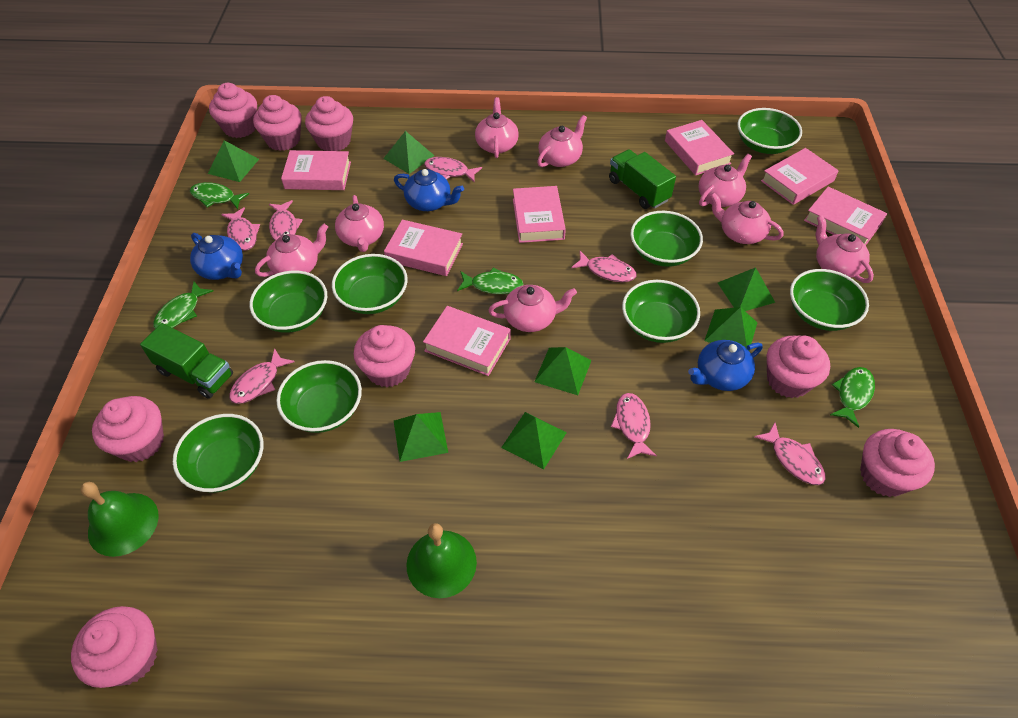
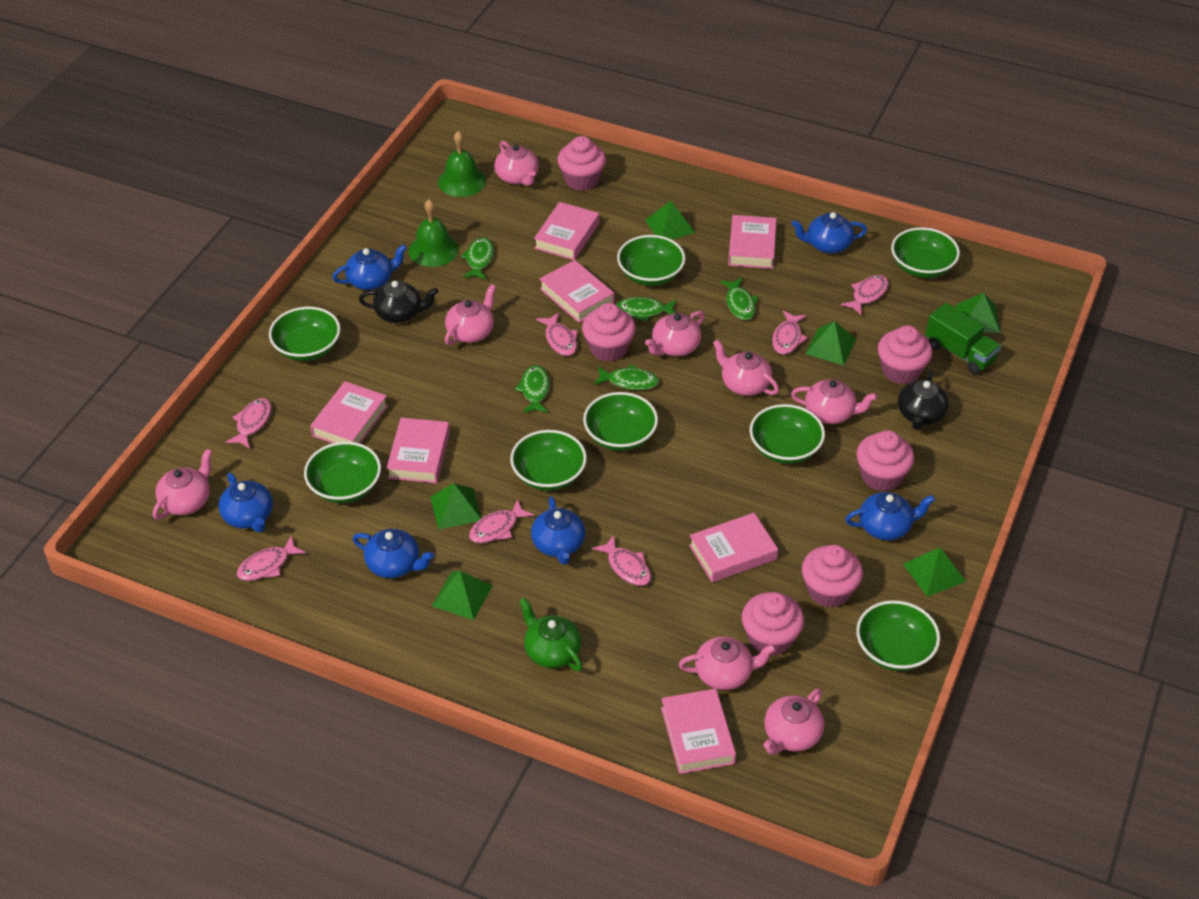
black teapot: none = 0 -> [359,280,438,323] [898,371,949,430] = 2
blue teapot: [190,233,243,280] [394,169,464,211] [688,340,763,391] = 3 -> [218,473,273,532] [332,244,407,290] [353,529,434,578] [531,496,585,565] [792,212,867,254] [845,492,935,540] = 6
green fish: [153,282,213,329] [190,182,249,209] [457,267,524,294] [830,367,875,428] = 4 -> [460,237,494,280] [515,365,550,413] [594,364,659,390] [616,297,677,322] [720,277,758,320] = 5
green pyramid: [208,140,259,182] [383,131,435,174] [394,412,448,462] [501,412,567,469] [534,347,592,395] [704,307,757,349] [718,267,775,311] = 7 -> [430,483,482,529] [432,571,493,620] [645,201,695,240] [805,321,857,365] [903,548,966,597] [956,293,1000,333] = 6
green teapot: none = 0 -> [519,597,582,671] = 1
green truck: [140,323,233,399] [609,149,676,209] = 2 -> [925,303,1001,374] = 1
pink cupcake: [71,606,158,688] [92,396,164,462] [209,83,257,138] [253,95,302,151] [305,96,353,151] [354,325,415,387] [767,336,830,398] [860,429,935,497] = 8 -> [557,136,606,191] [582,303,636,362] [742,592,804,656] [802,545,863,608] [856,430,914,491] [878,325,933,384] = 6

